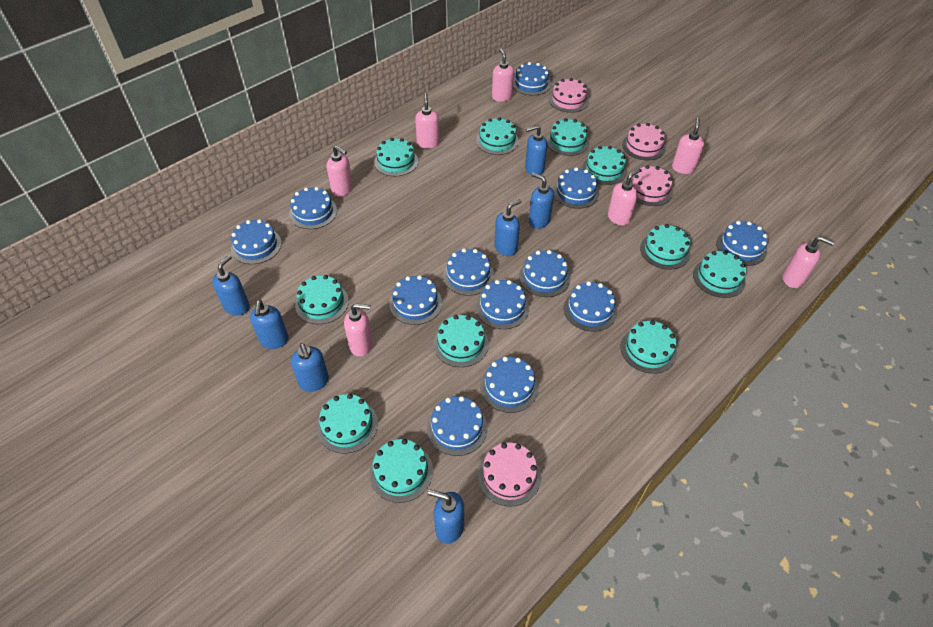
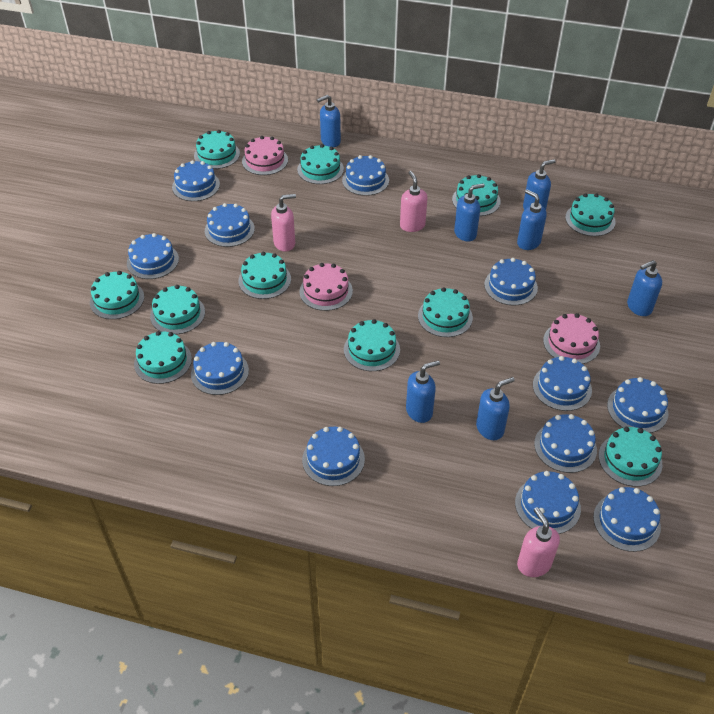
pink cake: [477,442,541,507] [549,78,589,113] [622,123,666,161] [631,165,673,206] = 4 -> [242,136,288,175] [299,263,353,311] [543,313,600,364] = 3
pink soap dispenser: [327,146,353,197] [344,304,373,357] [415,93,440,149] [492,49,514,102] [608,169,640,225] [672,118,704,174] [783,236,835,288] = 7 -> [271,194,296,252] [400,171,428,232] [517,507,560,577] = 3

